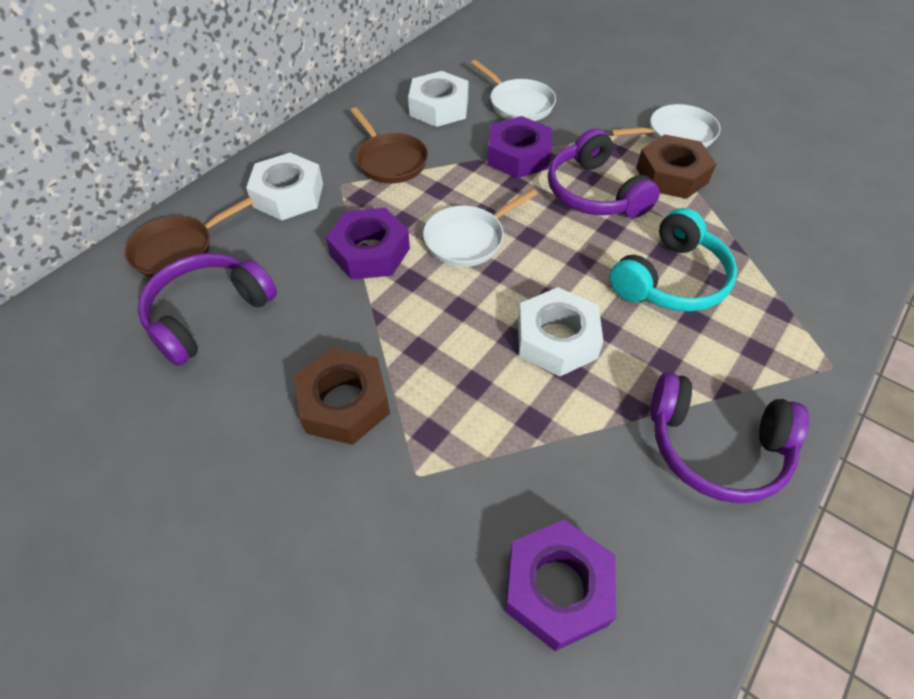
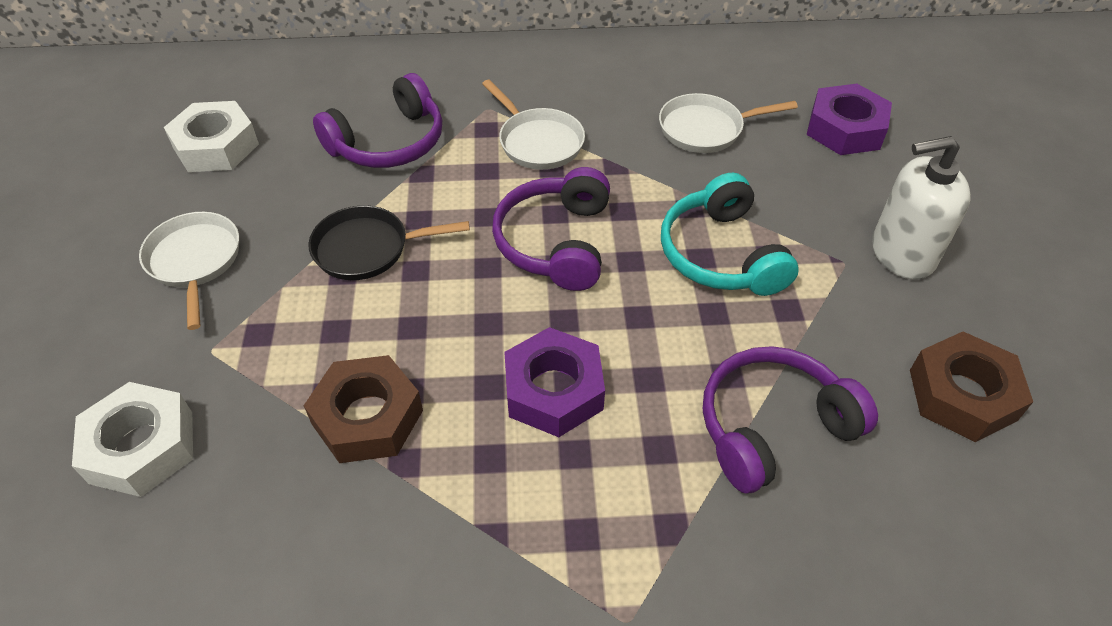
black pan: none = 0 -> [308,205,470,280] = 1
brown pan: [125,197,254,278] [350,107,428,183] = 2 -> none = 0
purple nut: [326,208,410,279] [487,116,552,178] [505,520,616,651] = 3 -> [504,327,605,437] [807,84,892,155] = 2
white nut: [246,153,323,221] [408,71,468,127] [518,287,603,377] = 3 -> [72,382,193,497] [164,101,259,172] = 2
white soap dispenser: none = 0 -> [872,136,971,279] = 1

